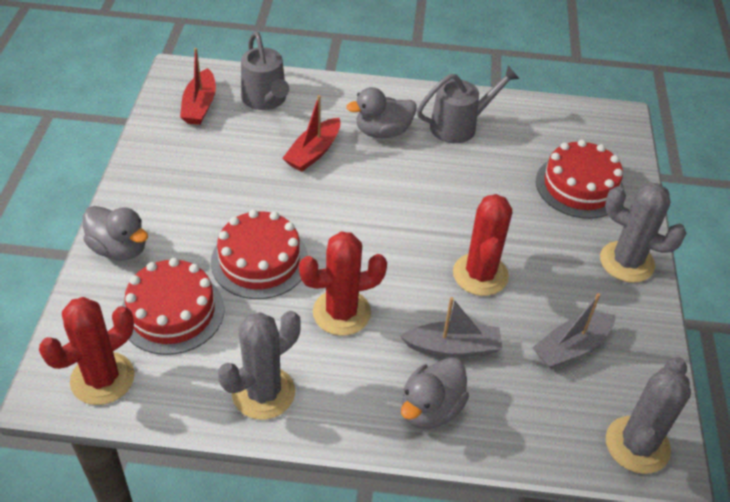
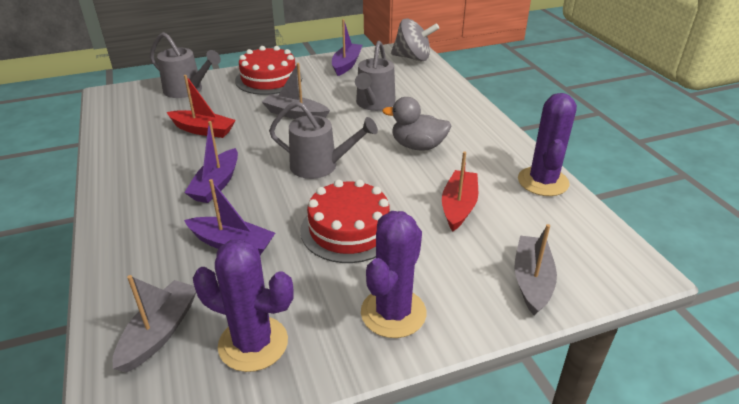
grey boat: [400,297,502,357] [532,293,616,368] = 2 -> [113,275,196,373] [262,63,330,119] [514,224,557,316] = 3
grey cactus: [218,311,301,420] [600,182,686,283] [606,357,691,474] = 3 -> none = 0
grey duck: [83,206,148,260] [346,87,417,138] [401,358,469,429] = 3 -> [382,97,451,151] = 1
grey spinning top: none = 0 -> [391,18,439,62] = 1
grey watering can: [241,31,289,110] [417,66,519,143] = 2 -> [150,32,221,98] [269,101,378,179] [355,41,396,111] = 3
purple boat: none = 0 -> [184,121,238,203] [184,179,275,255] [332,19,363,76] = 3
purple cactus: none = 0 -> [193,239,294,372] [361,211,426,338] [518,93,577,196] = 3
red cactus: [39,297,135,405] [299,232,387,336] [453,194,512,296] = 3 -> none = 0
red cake: [122,258,224,355] [211,210,308,299] [536,139,625,219] = 3 -> [235,46,302,95] [300,179,390,263] = 2

